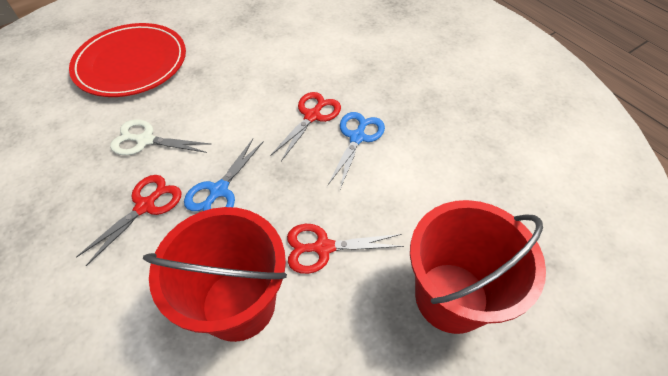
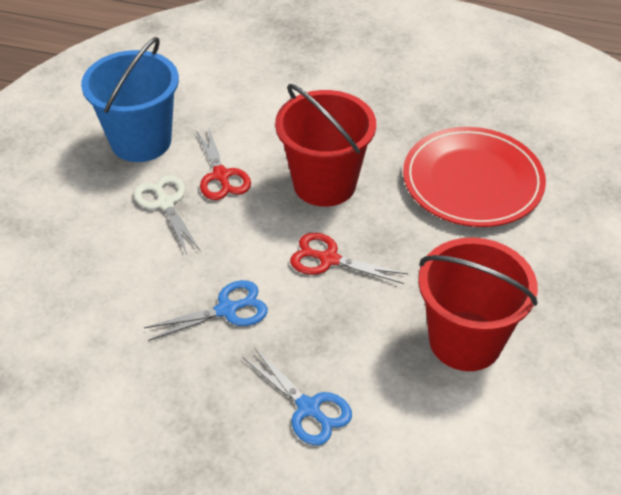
blue bucket: none = 0 -> [81,37,179,162] = 1
red scissors: [76,175,181,266] [270,92,341,161] [287,224,404,274] = 3 -> [196,127,251,200] [290,232,408,284] = 2

